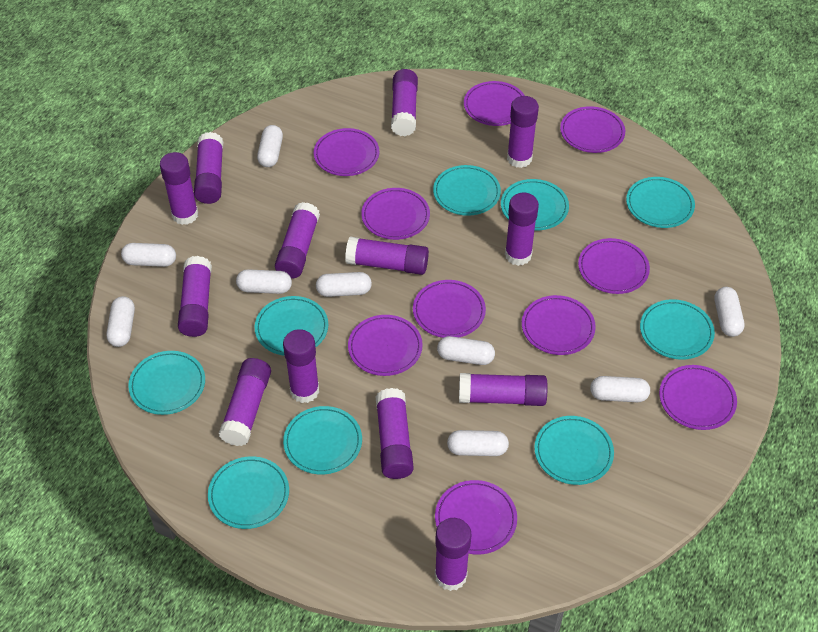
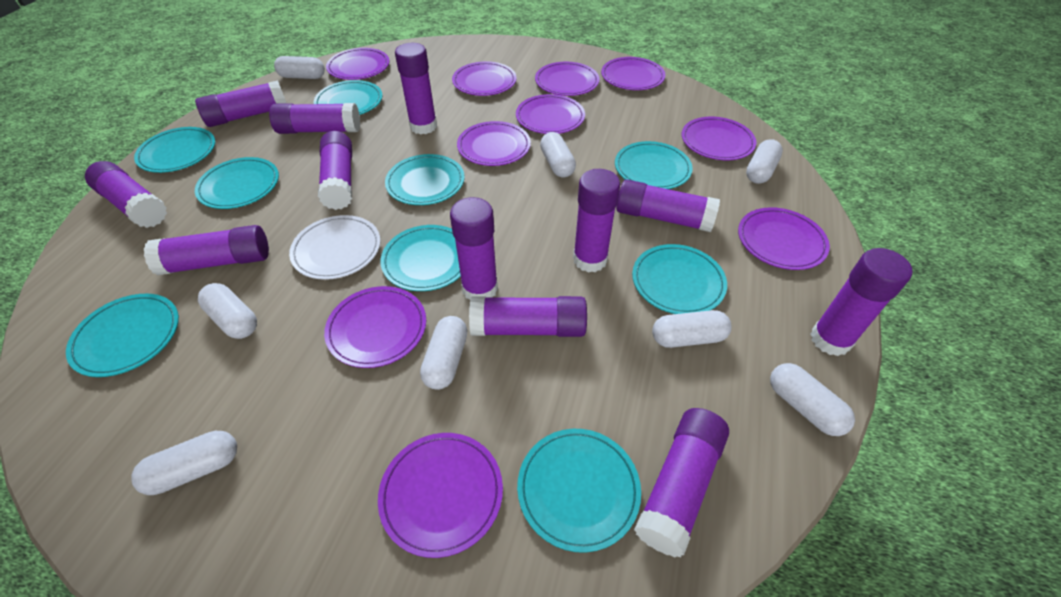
purple glue stick: [160,152,198,225] [178,256,212,337] [194,132,223,204] [219,358,271,446] [275,202,320,278] [283,329,319,403] [345,237,429,275] [375,388,414,479] [391,69,418,136] [435,518,471,591] [459,373,548,406] [505,193,539,266] [507,96,539,168] = 13 -> [85,161,167,228] [144,225,269,275] [195,80,286,127] [269,103,360,134] [318,131,352,210] [395,43,437,134] [450,197,498,299] [469,296,587,337] [573,169,620,273] [616,180,720,232] [634,408,729,557] [810,248,912,356] = 12
white capsule: [107,296,135,347] [121,243,176,267] [236,269,292,294] [257,125,283,167] [316,272,372,297] [437,336,495,365] [447,430,509,456] [590,376,650,402] [714,287,744,337] = 9 -> [131,431,237,495] [198,283,257,339] [274,56,325,79] [420,316,468,390] [540,132,576,178] [652,310,732,348] [746,139,783,184] [770,363,855,436] = 8
white plate: none = 0 -> [289,215,381,280] = 1

